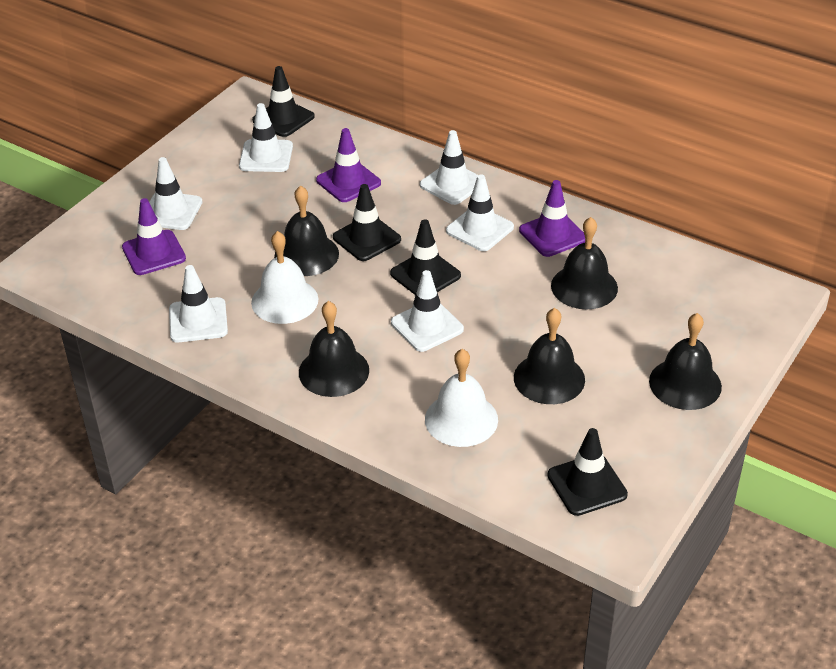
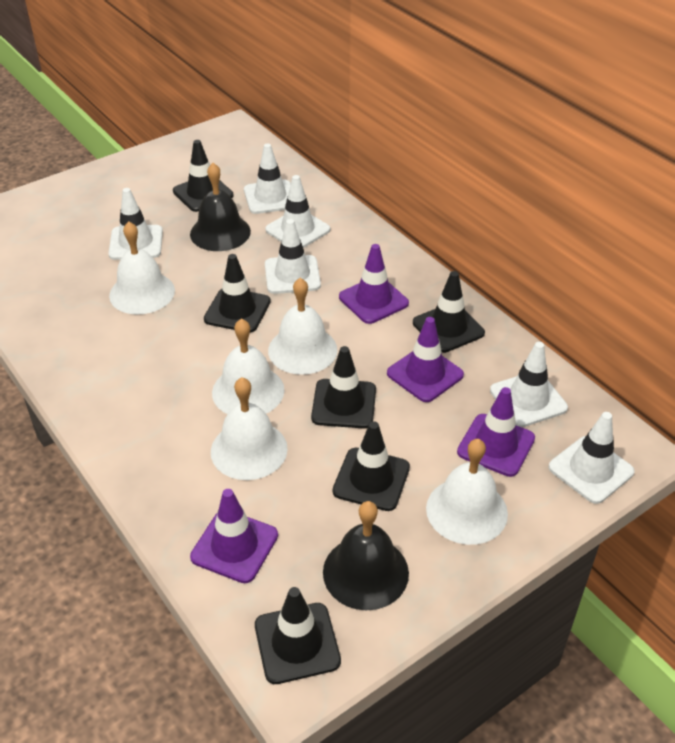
black bell: [274,186,339,276] [299,301,369,397] [514,308,585,404] [551,217,618,310] [649,313,722,410] = 5 -> [190,163,251,251] [323,501,409,610] = 2
black traffic cone: [252,66,315,137] [333,184,401,261] [390,220,461,295] [547,428,628,516] = 4 -> [173,140,234,212] [204,254,271,332] [255,587,341,684] [311,346,376,428] [333,421,410,511] [413,271,485,353] = 6
purple traffic cone: [122,198,186,275] [316,128,381,202] [519,180,585,257] = 3 -> [190,489,278,583] [339,244,409,324] [387,317,464,402] [457,387,535,477] = 4
white bell: [251,231,318,324] [425,349,498,447] = 2 -> [109,221,175,315] [211,377,288,480] [212,318,285,414] [268,278,337,375] [426,439,508,545] = 5

